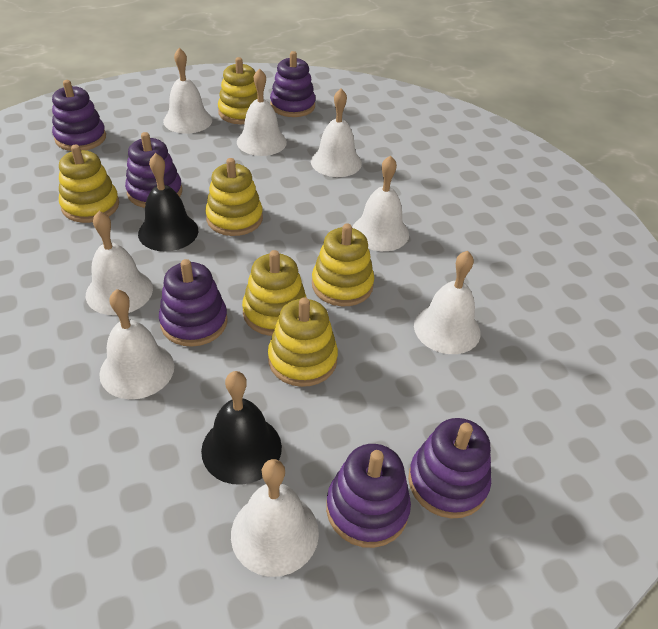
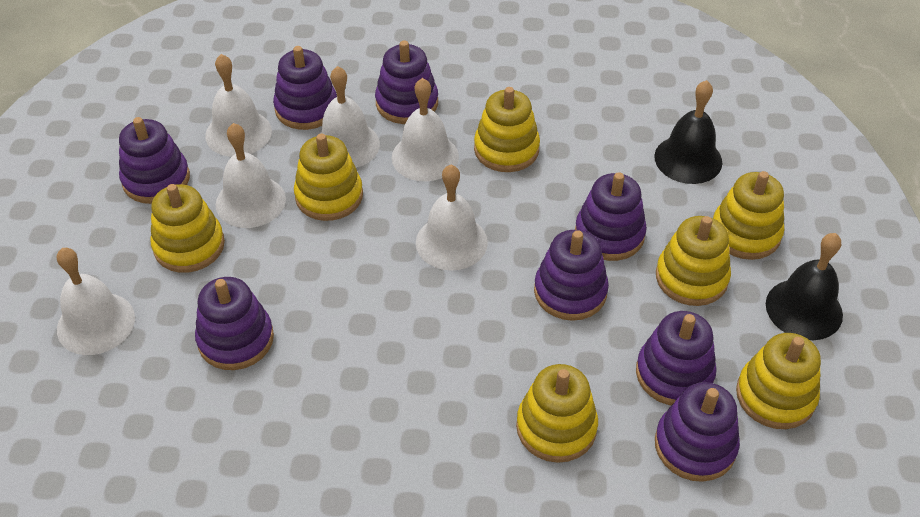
purple stacking toy: [52,80,106,151] [125,132,182,208] [159,259,228,347] [270,51,316,117] [326,444,411,548] [408,418,491,518] = 6 -> [119,117,190,204] [195,277,274,370] [273,46,337,130] [375,40,438,124] [534,230,609,321] [575,172,647,261] [636,311,717,405] [655,382,740,482] = 8
white bell: [86,211,153,315] [99,289,174,399] [163,48,212,133] [231,459,319,577] [237,68,287,156] [311,88,362,177] [352,155,409,251] [414,251,481,354] = 8 -> [57,248,135,355] [205,54,272,157] [216,123,286,228] [319,66,380,168] [392,78,459,181] [416,165,488,271] = 6
yellow stacking toy: [59,145,119,223] [205,158,263,236] [218,57,258,124] [242,250,307,336] [268,297,338,387] [312,224,374,306] = 6 -> [150,184,225,273] [294,134,363,221] [474,87,540,172] [516,364,598,463] [656,216,731,306] [713,171,784,260] [736,333,821,429] = 7

